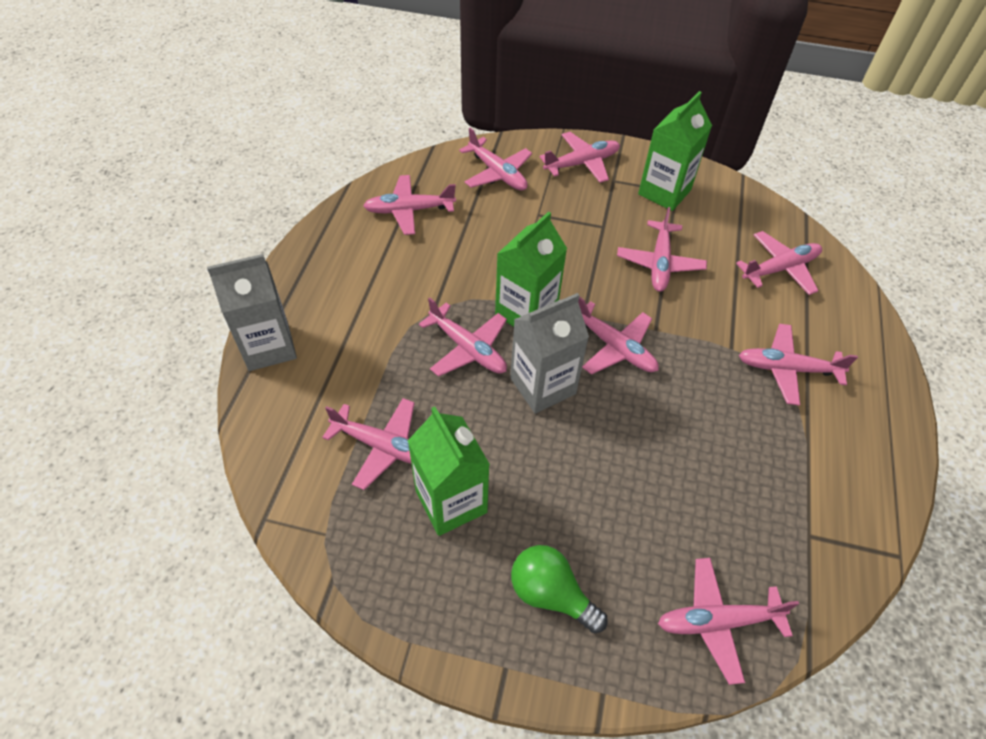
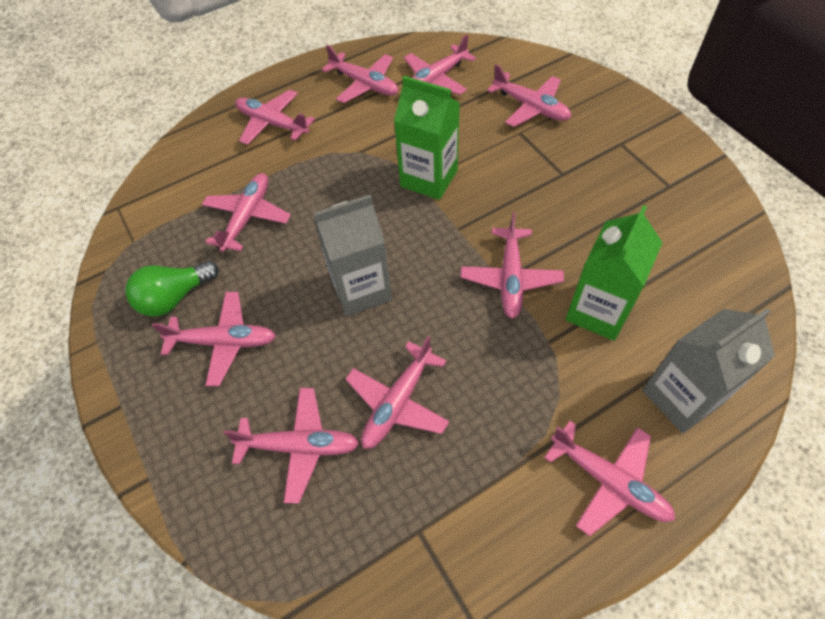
green carton: [408,407,490,536] [495,211,567,327] [638,91,712,211] = 3 -> [394,76,460,200] [565,205,663,341] = 2

